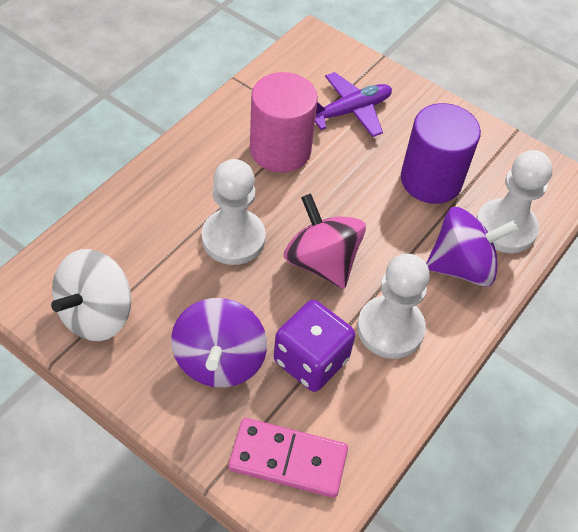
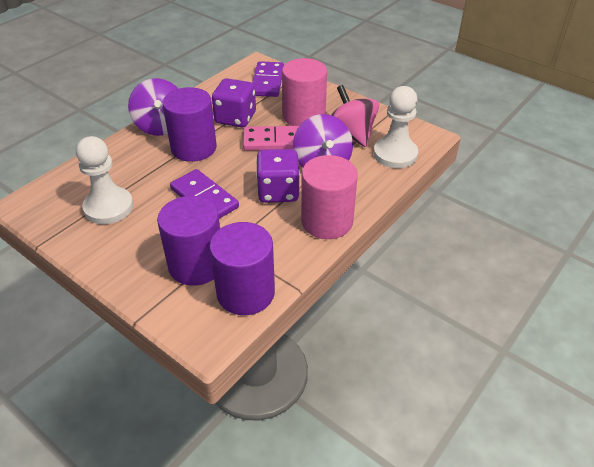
pink cylinder: [250,72,318,173] = 1 -> [282,58,327,126] [301,155,358,239] = 2
purple cylinder: [401,103,481,204] = 1 -> [157,196,220,286] [162,87,217,162] [209,222,275,315] = 3
purple dice: [274,300,355,392] = 1 -> [212,78,256,127] [256,149,300,203] = 2
purple domino: none = 0 -> [170,169,239,219] [252,61,284,97] = 2
purple plane: [315,72,392,137] = 1 -> none = 0
white pawn: [202,159,266,265] [357,254,430,359] [477,150,553,253] = 3 -> [76,136,133,224] [373,86,418,168] = 2
white spinning top: [51,249,131,341] = 1 -> none = 0

